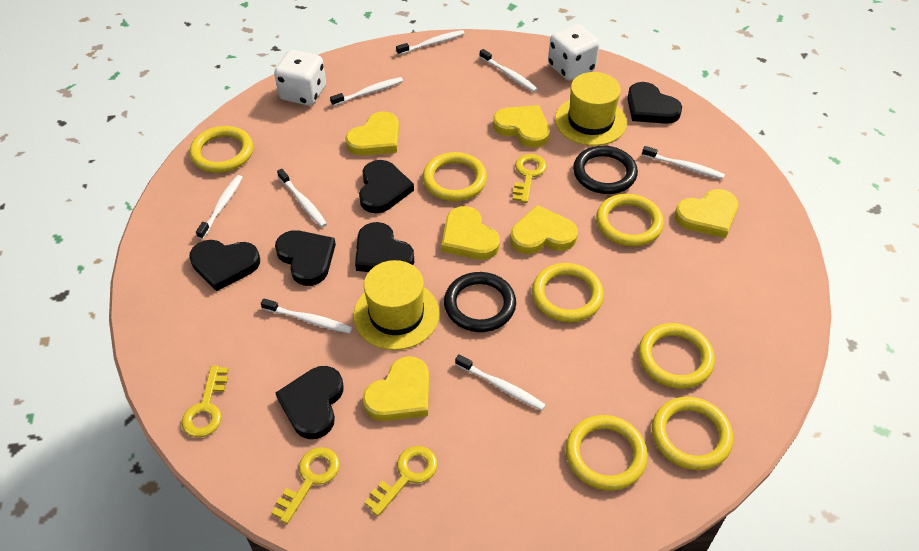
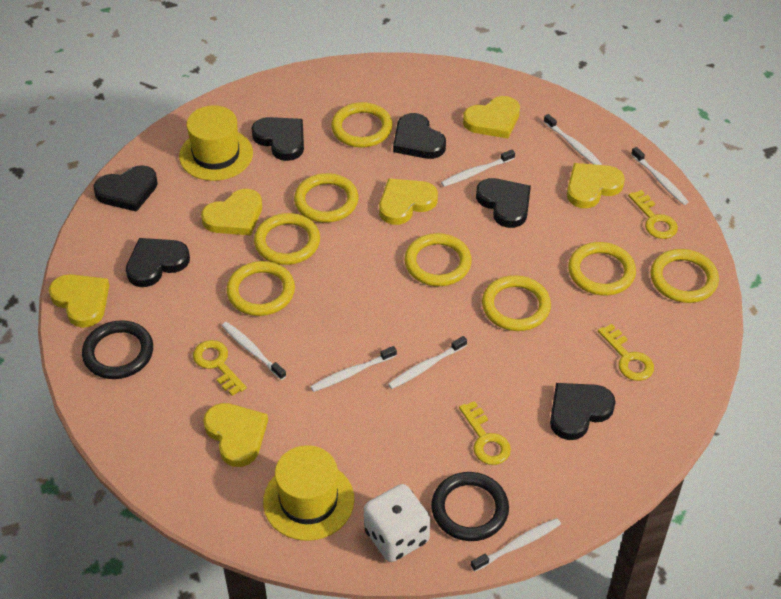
white dice: [274,50,326,106] [548,24,600,80] = 2 -> [364,484,430,562] = 1
white toothbrush: [196,175,243,239] [261,298,352,334] [277,169,327,227] [330,77,403,106] [396,30,465,55] [455,354,546,411] [479,49,538,92] [642,146,725,179] = 8 -> [222,322,286,380] [310,346,397,392] [388,336,467,389] [441,150,515,187] [471,518,561,572] [544,114,602,165] [631,147,688,205] = 7
yellow ring: [190,126,253,173] [423,152,487,201] [532,263,604,322] [566,415,648,490] [596,194,664,247] [638,323,715,389] [652,397,733,470] = 7 -> [226,261,295,316] [254,213,320,265] [294,173,358,223] [331,102,393,148] [405,233,472,286] [482,275,551,331] [568,242,636,296] [651,249,719,303] = 8

